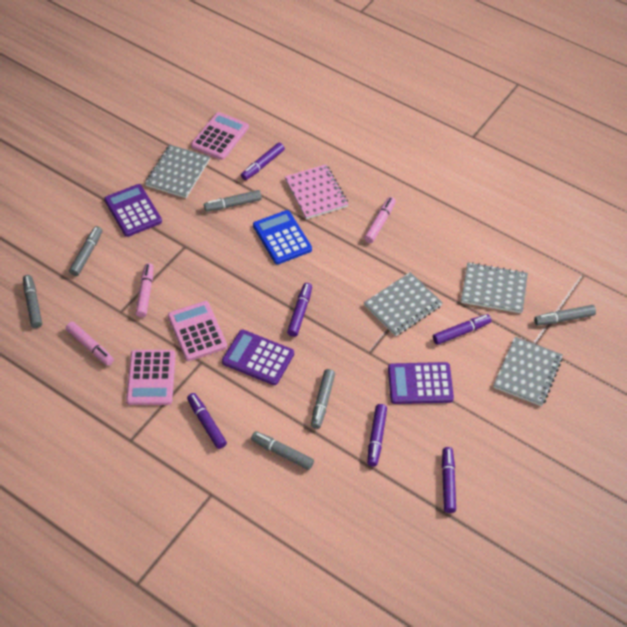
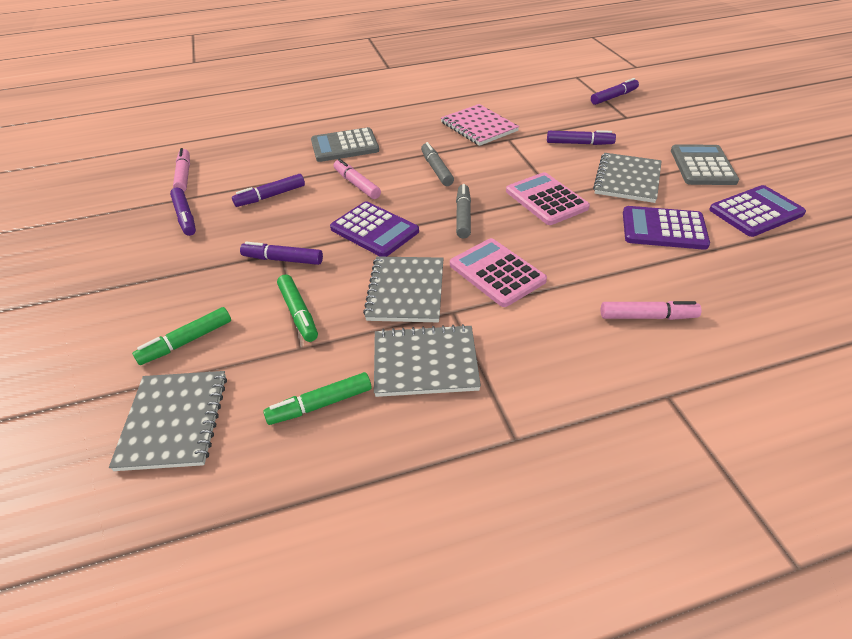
blue calculator: [253,210,312,264] = 1 -> none = 0
green marker: none = 0 -> [132,307,231,365] [263,372,372,425] [277,274,318,342] = 3
grey calculator: none = 0 -> [311,127,379,162] [671,144,739,185] = 2
grey marker: [23,275,42,328] [69,226,102,276] [204,190,262,212] [251,431,314,470] [311,369,335,429] [534,305,596,326] = 6 -> [421,142,454,186] [456,184,471,239] = 2
pink calculator: [126,350,176,405] [168,301,227,361] [191,112,249,160] = 3 -> [450,238,547,307] [506,172,590,225] = 2
purple marker: [187,393,227,449] [241,143,285,180] [287,283,312,337] [367,404,387,467] [433,314,492,345] [442,447,456,513] = 6 -> [170,187,196,236] [232,174,305,207] [240,242,323,265] [547,130,616,145] [591,78,639,105] = 5

